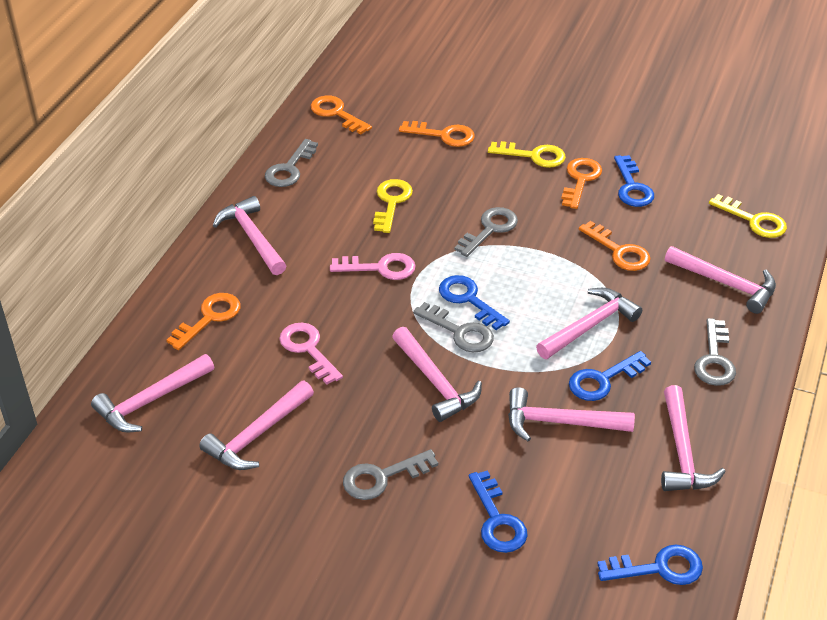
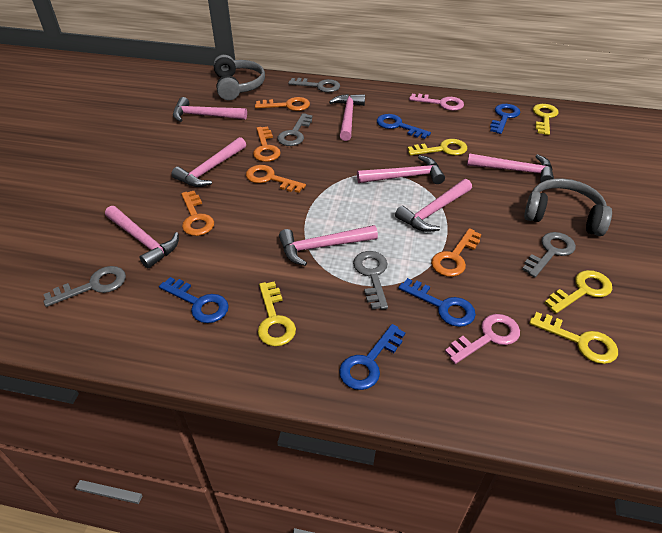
grey headphones: none = 0 -> [213,55,265,100] [524,178,612,236] = 2
yellow key: [373,179,413,233] [488,141,566,168] [709,194,787,238] = 3 -> [258,281,296,346] [407,139,467,156] [529,312,618,364] [533,104,559,135] [545,270,612,314] = 5

